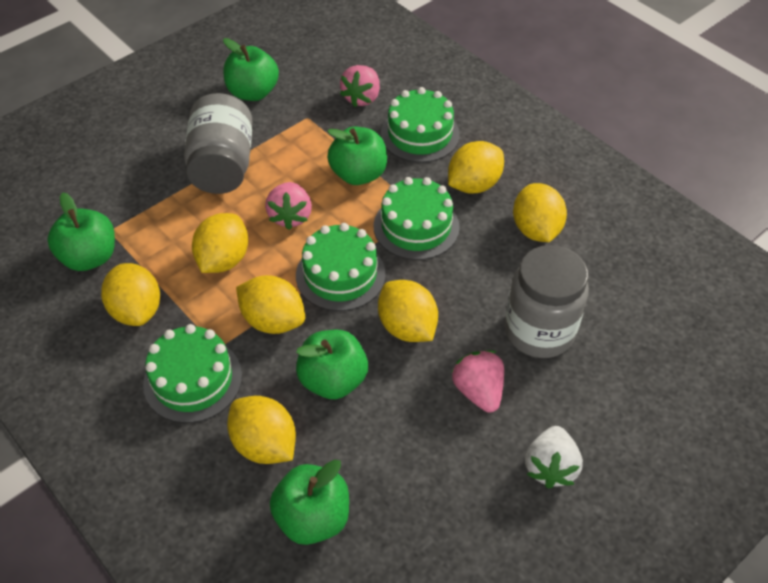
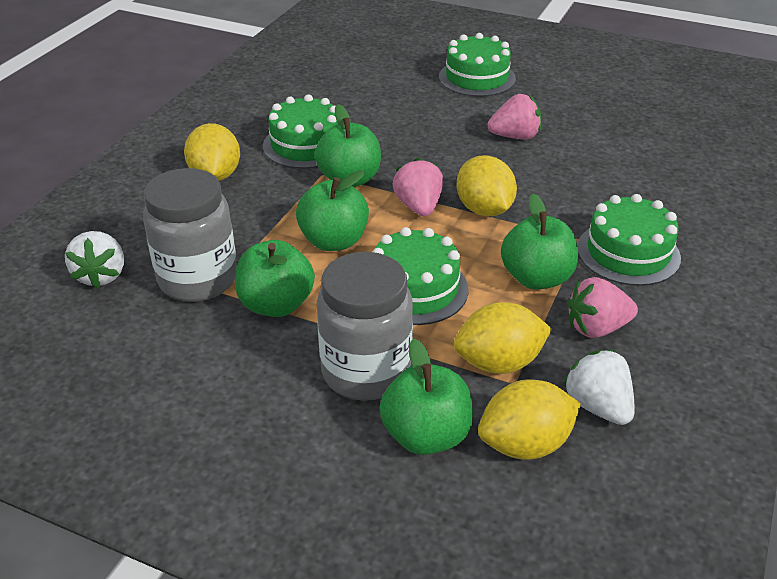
white strawberry: [525,426,583,489] = 1 -> [65,231,124,289] [563,350,635,425] = 2
yellow lemon: [101,263,160,326] [192,213,248,273] [227,396,296,464] [236,275,305,334] [378,280,438,342] [448,141,504,194] [513,183,567,242] = 7 -> [184,123,240,181] [454,302,552,374] [457,155,517,217] [478,379,581,460] = 4

